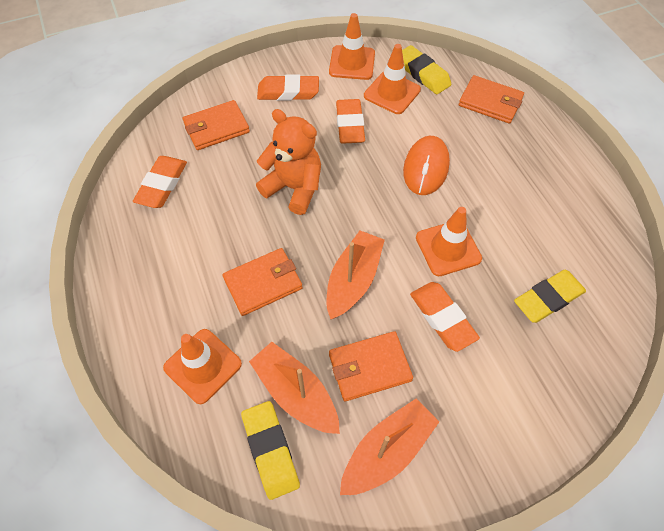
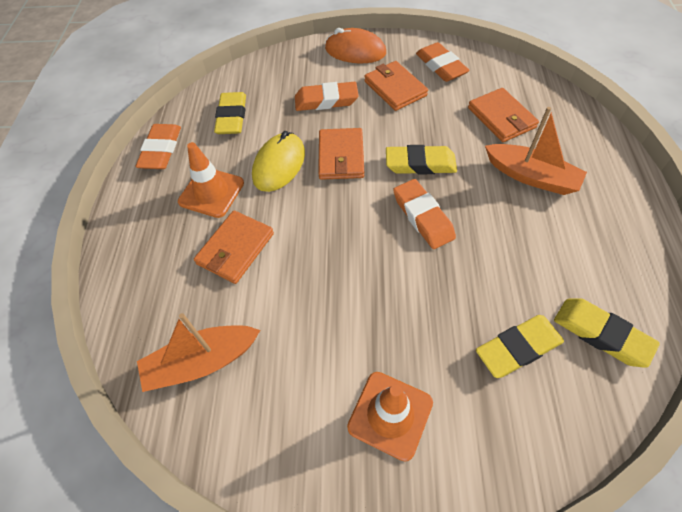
orange boat: [249,342,340,434] [326,230,385,319] [340,398,439,495] = 3 -> [137,313,260,392] [485,107,587,195] = 2
orange teddy bear: [256,109,321,215] = 1 -> none = 0
orange traffic cone: [163,329,242,404] [329,13,375,80] [364,44,421,114] [416,207,482,276] = 4 -> [178,142,244,218] [347,372,433,462] = 2
yellow eraser: [241,401,300,500] [402,45,451,94] [514,270,586,323] = 3 -> [214,92,246,134] [386,145,457,174] [476,315,564,378] [554,298,660,368] = 4
yellow mouse: none = 0 -> [252,131,305,192] = 1

